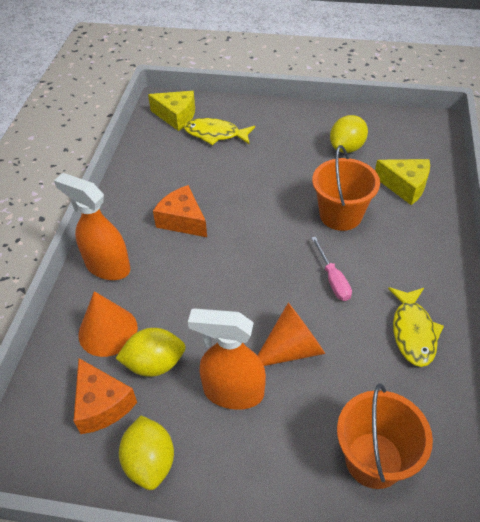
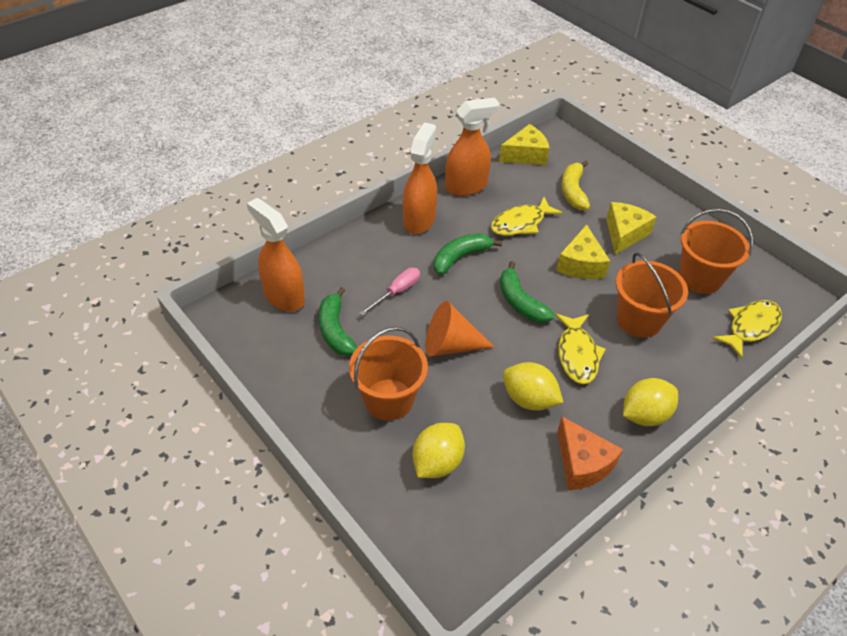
green banana: none = 0 -> [319,287,357,356] [434,233,502,275] [500,261,555,323] = 3
orange bucket: [312,145,380,231] [337,384,433,489] = 2 -> [349,327,428,420] [616,252,688,338] [679,209,753,294] = 3
orange cheese: [74,358,137,434] [153,185,207,237] = 2 -> [557,417,623,490] = 1
orange cone: [78,291,138,357] [257,303,325,366] = 2 -> [425,301,494,356] = 1
orange spray bottle: [54,173,130,280] [188,309,266,410] = 2 -> [247,198,305,312] [403,122,437,234] [445,98,500,196] = 3
yellow banana: none = 0 -> [561,160,590,210] = 1
yellow cheese: [148,91,195,131] [375,159,430,205] = 2 -> [499,124,549,165] [556,224,610,279] [606,202,656,255] = 3
yellow fish: [184,118,255,145] [388,287,444,367] = 2 -> [491,197,563,236] [555,314,606,384] [712,300,782,359] = 3

